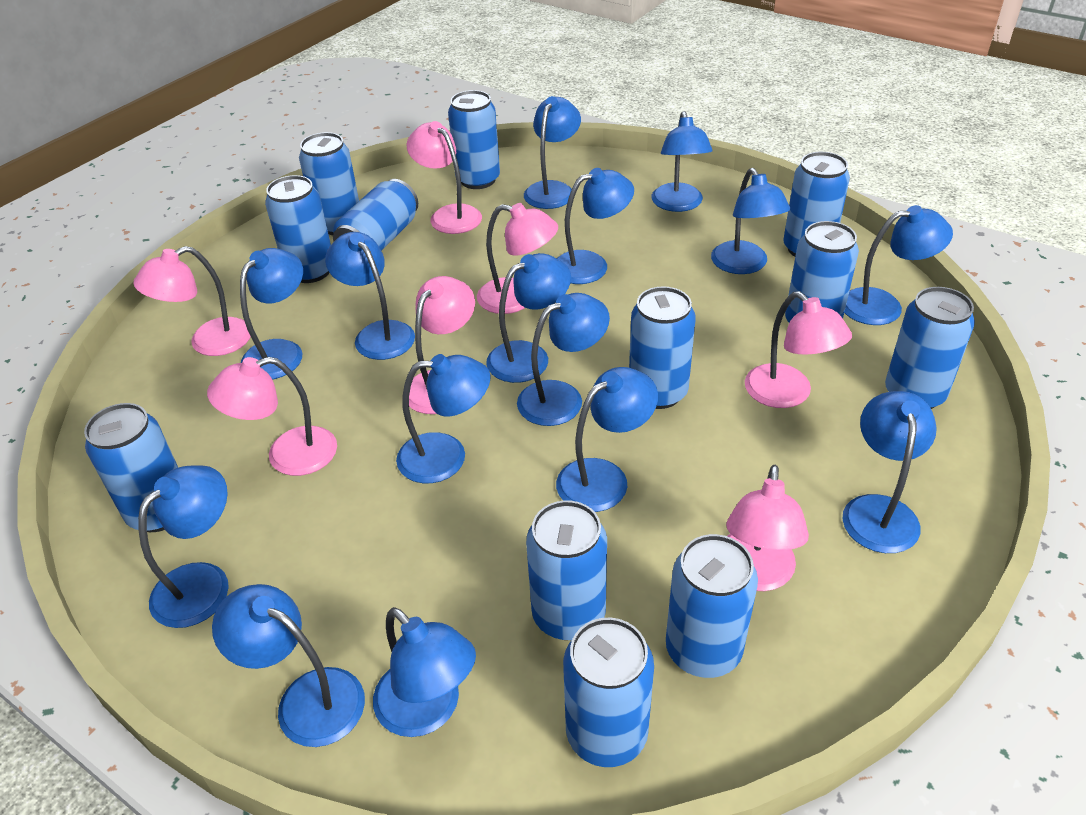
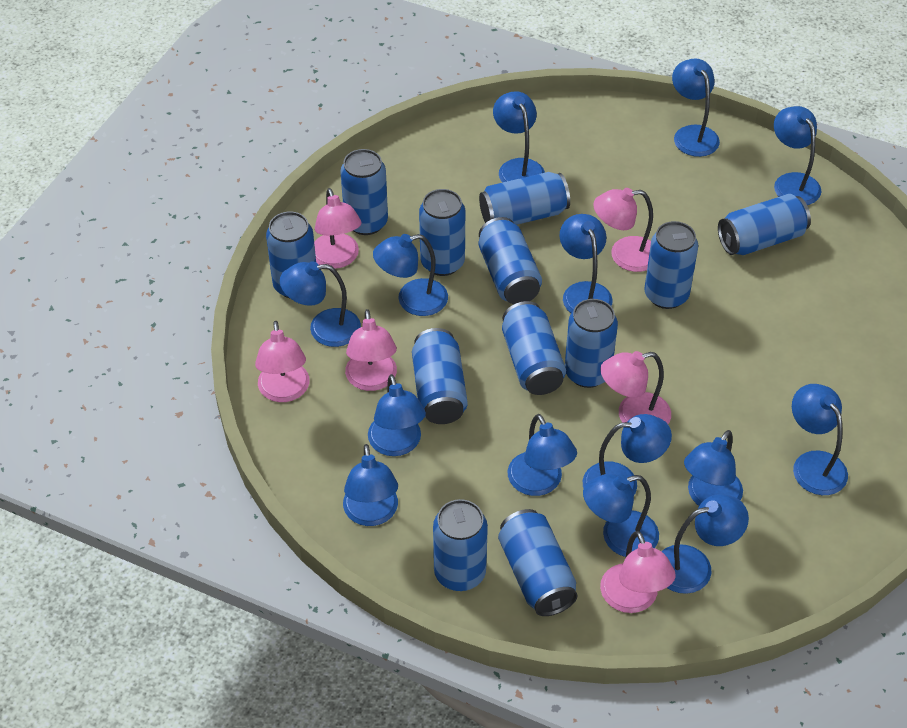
blue lamp: [138,465,229,628] [212,584,365,747] [240,248,303,380] [325,232,415,360] [373,607,476,737] [396,354,490,483] [486,253,571,383] [517,293,610,426] [524,96,581,209] [556,367,658,512] [557,168,634,284] [652,111,713,212] [711,168,790,274] [843,391,937,553] [844,205,953,325] = 15 -> [280,261,361,347] [343,444,398,526] [368,374,426,456] [373,234,448,316] [493,91,545,183] [508,414,577,496] [560,214,613,313] [583,414,672,495] [583,474,659,557] [661,494,749,594] [672,59,720,157] [684,430,743,506] [774,106,821,205] [792,384,848,495] = 14
pink lamp: [133,246,251,356] [207,357,337,476] [406,121,482,234] [409,276,475,414] [477,203,558,314] [726,465,809,591] [745,292,852,408] = 7 -> [255,321,310,402] [314,188,362,269] [345,309,397,391] [593,188,653,272] [600,351,671,424] [600,531,676,613] = 6

